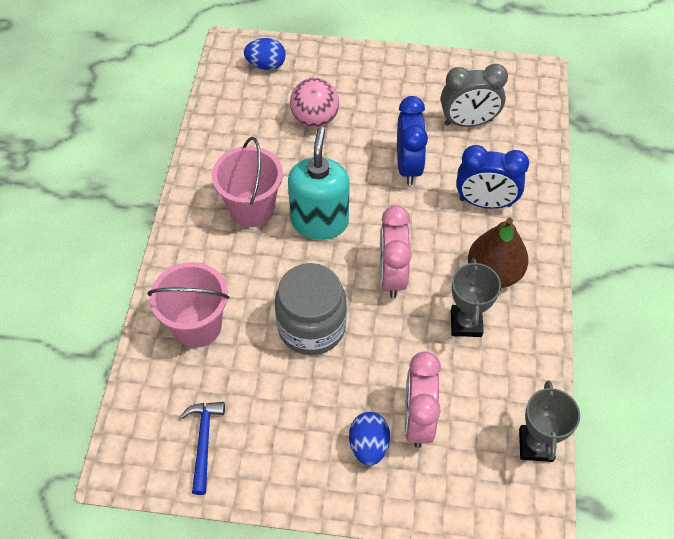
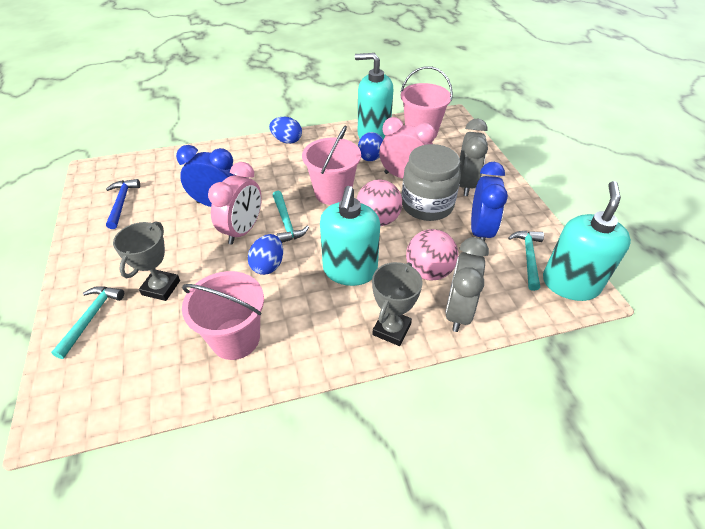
blue egg: [244,38,286,70] [349,412,390,466] = 2 -> [248,234,283,275] [269,117,302,144] [358,132,383,161] = 3
brown pear: [468,218,529,288] = 1 -> none = 0
grey clock: [441,64,508,127] = 1 -> [446,237,489,332] [459,119,488,196] = 2
pink ball: [290,78,339,128] = 1 -> [357,180,402,226] [406,229,458,281] = 2
pink bucket: [148,262,229,348] [212,137,283,227] = 2 -> [182,271,264,360] [302,125,361,205] [400,66,453,138] = 3
turquoise hammer: none = 0 -> [51,286,124,359] [273,191,309,243] [508,231,544,291] = 3
turquoise soap dispenser: [288,127,349,240] = 1 -> [320,186,380,286] [355,53,393,139] [543,181,631,301] = 3

